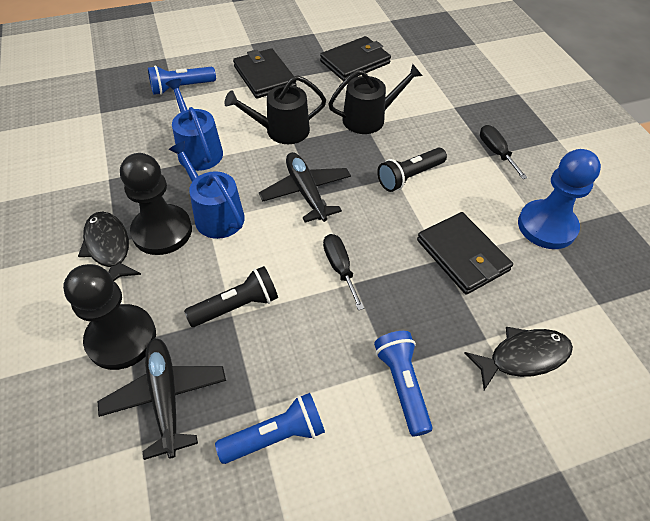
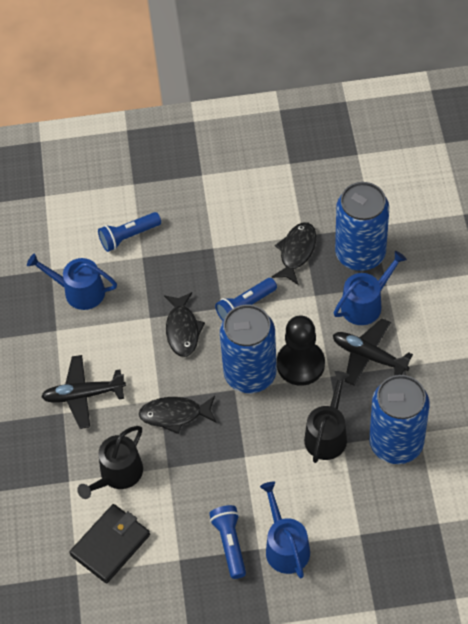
black fish: [78,211,141,281] [464,327,573,390] = 2 -> [139,396,217,434] [164,292,205,357] [271,222,316,285] = 3
black flashlight: [184,266,278,327] [377,148,447,192] = 2 -> none = 0
black pawn: [63,264,156,370] [120,153,192,255] = 2 -> [277,316,325,386] = 1
black screwdriver: [323,234,364,310] [480,125,528,179] = 2 -> none = 0
black wallet: [233,48,297,98] [320,36,391,81] [417,212,513,295] = 3 -> [70,504,150,583] = 1
blue can: none = 0 -> [220,304,277,393] [335,182,389,271] [369,375,430,464] = 3
blue pawn: [518,149,601,249] = 1 -> none = 0
blue watering can: [166,79,223,171] [169,141,245,239] = 2 -> [27,253,117,310] [260,482,310,578] [333,251,407,325] = 3

